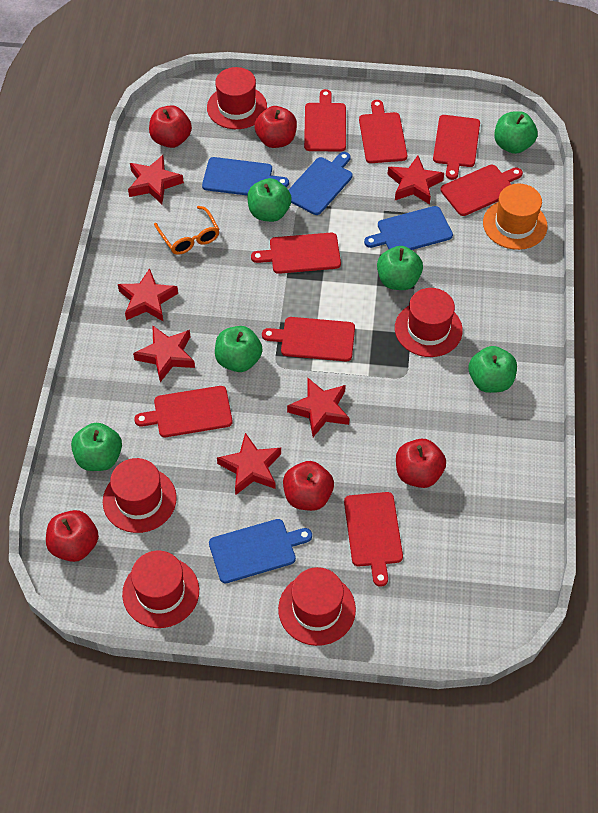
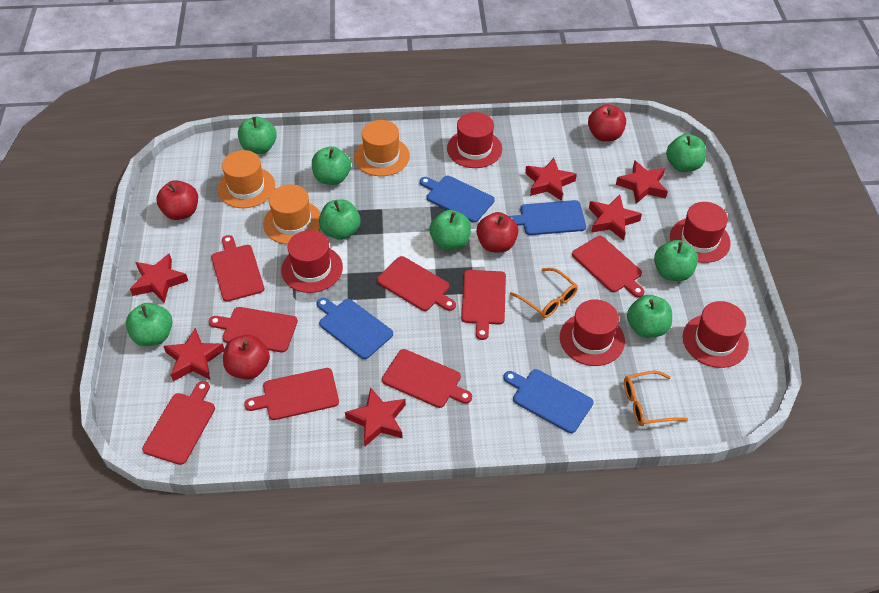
green apple: [71,423,122,471] [215,326,263,372] [247,178,292,222] [377,246,423,290] [468,346,517,393] [494,111,537,154] = 6 -> [126,303,172,346] [238,116,277,154] [312,146,351,185] [319,200,360,240] [429,210,471,250] [627,295,672,338] [654,240,698,281] [666,134,706,172] = 8
orange glasses: [154,206,220,255] = 1 -> [510,268,578,318] [624,371,688,426] = 2
orange hat: [483,184,547,250] = 1 -> [218,150,275,208] [263,184,321,244] [354,120,410,176] = 3
red apple: [46,510,99,562] [149,105,192,148] [254,106,297,148] [283,461,334,511] [396,439,446,488] = 5 -> [156,180,198,220] [223,335,270,380] [476,212,518,253] [588,104,626,142] = 4

